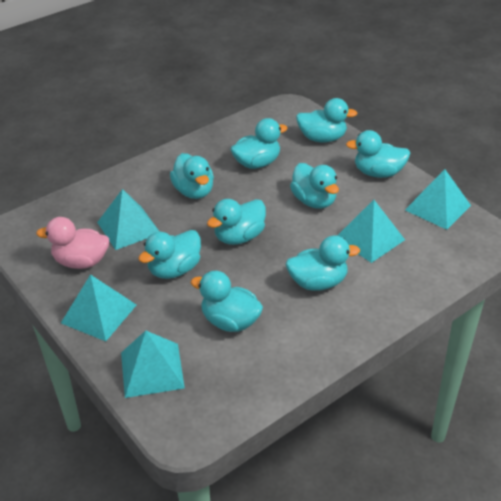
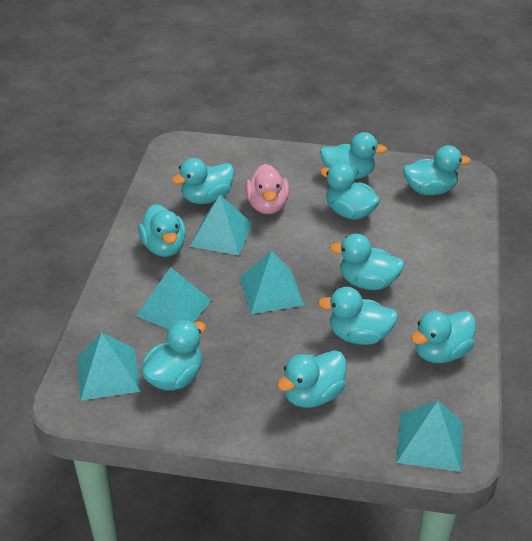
turquoise duck: [138,230,201,279] [170,153,214,199] [191,271,263,332] [207,199,266,245] [230,118,288,169] [286,235,360,291] [290,163,339,209] [296,98,358,142] [346,130,410,178] = 9 -> [138,204,186,257] [142,320,206,391] [172,158,234,204] [277,350,346,408] [318,287,398,345] [320,132,387,179] [320,163,380,220] [330,234,405,290] [403,145,471,195] [411,311,476,363] = 10

